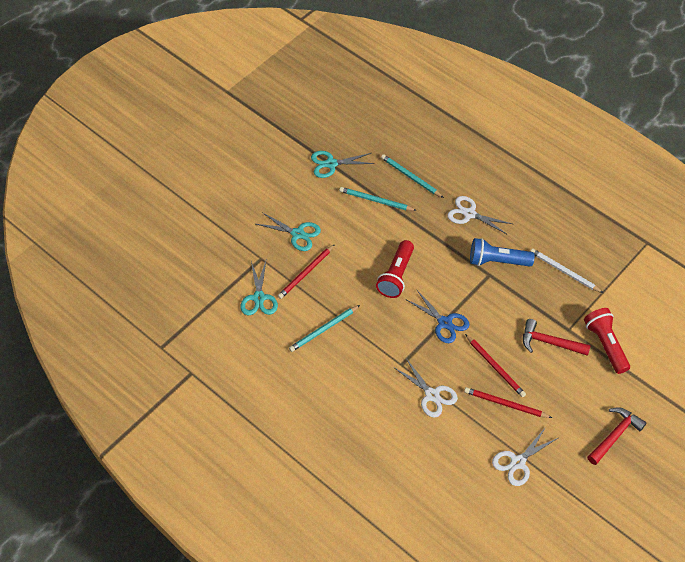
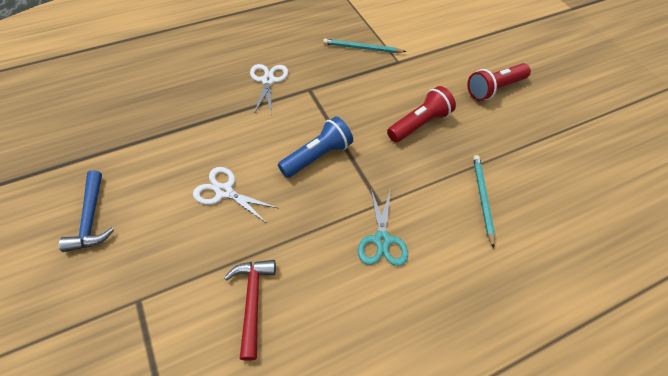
blue hammer: none = 0 -> [58,170,114,252] = 1
blue scissors: [407,290,470,343] = 1 -> none = 0
red hammer: [523,319,591,356] [587,407,646,465] = 2 -> [224,260,276,361] = 1
red pencil: [278,244,335,299] [464,387,552,418] [465,334,526,397] = 3 -> none = 0
turquoise pencil: [289,305,360,352] [339,187,417,211] [381,154,444,198] = 3 -> [323,39,406,53] [473,155,495,248] = 2
turquoise scissors: [240,261,278,315] [256,212,321,251] [311,151,374,178] = 3 -> [358,189,408,266] = 1
white pencil: [530,248,603,293] = 1 -> none = 0
white scissors: [393,358,458,418] [447,196,512,235] [492,427,558,486] = 3 -> [193,167,278,223] [250,64,288,114] = 2

